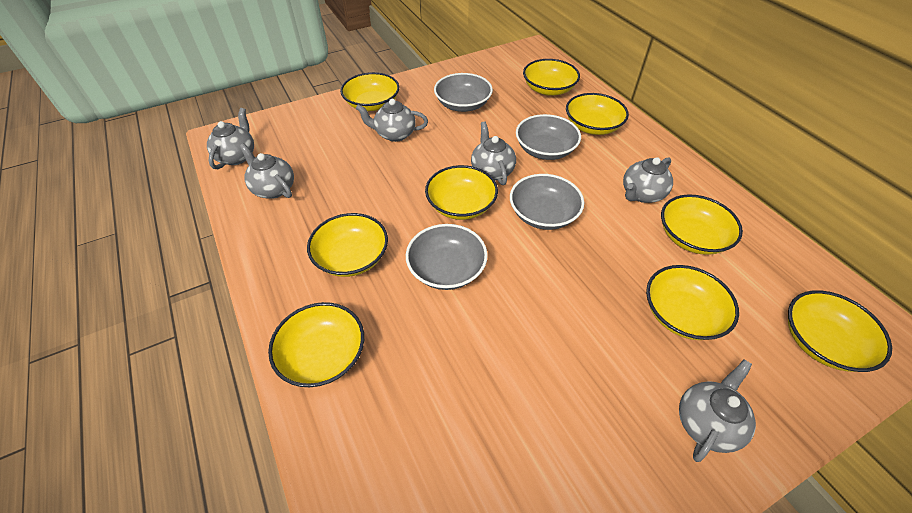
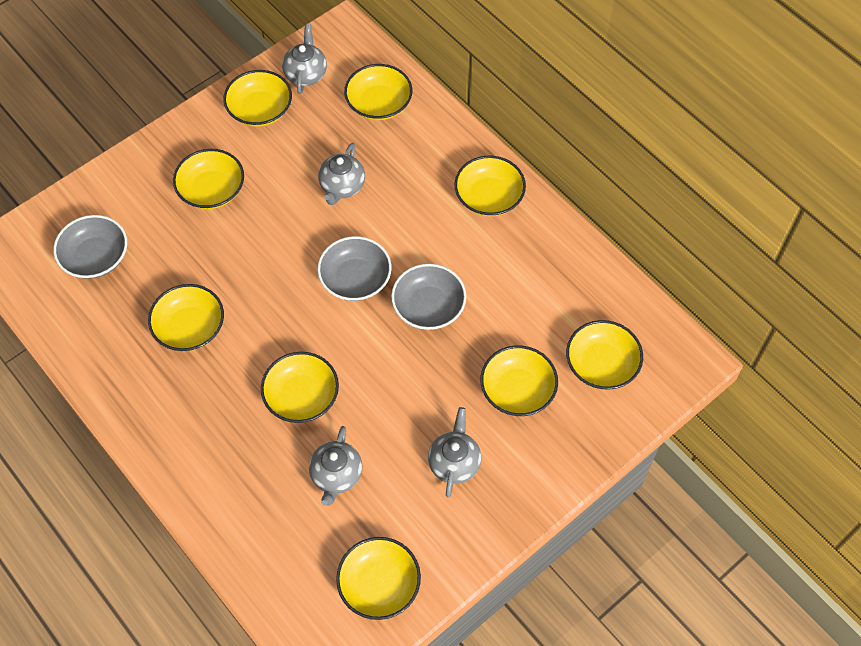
grey bowl: [406,224,488,290] [434,73,493,112] [510,174,584,230] [516,114,581,160] = 4 -> [53,215,127,279] [317,236,392,301] [391,264,466,330] = 3
grey teapot: [207,108,254,169] [240,143,294,199] [356,99,428,142] [471,121,516,185] [623,157,673,203] [679,360,756,462] = 6 -> [282,23,327,94] [309,426,363,506] [318,143,365,205] [428,407,481,498] = 4

